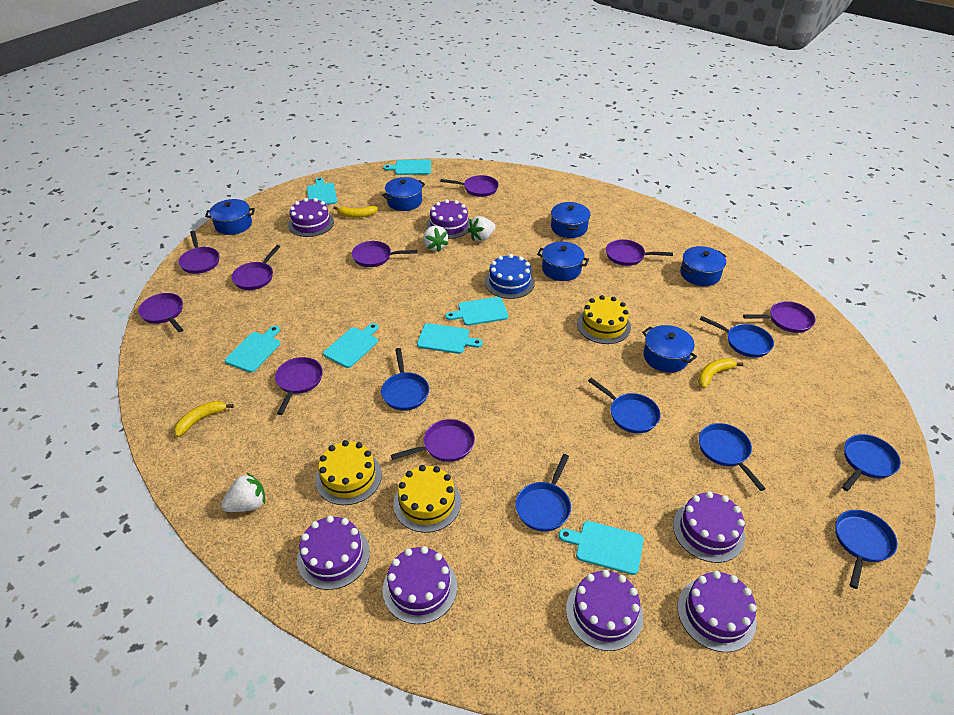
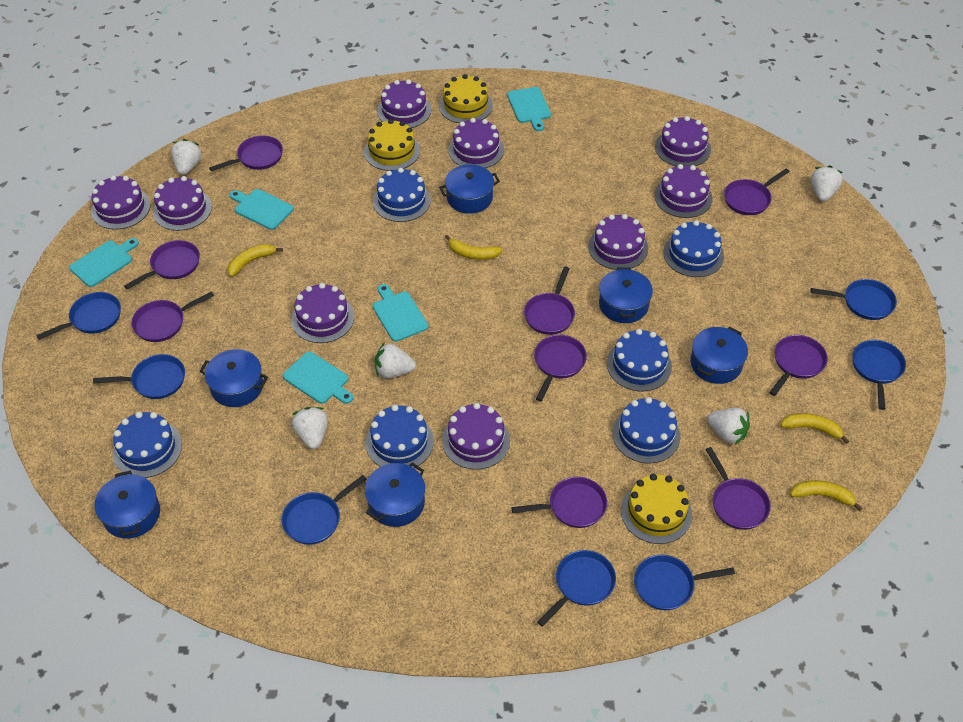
blue cake: [485,254,535,299] = 1 -> [113,412,182,478] [366,405,434,468] [373,168,431,222] [607,329,672,391] [612,397,680,464] [663,220,724,277] = 6
purple cake: [288,198,334,237] [297,516,370,590] [383,546,457,624] [427,199,470,239] [566,570,643,651] [673,491,745,563] [678,571,757,652] = 7 -> [91,175,150,230] [153,176,212,231] [291,283,354,343] [377,79,431,128] [442,403,510,470] [448,118,504,168] [588,214,648,270] [654,164,712,218] [655,116,711,166] = 9
turquoise cutting board: [225,326,280,373] [307,177,337,205] [323,323,379,368] [383,159,431,175] [417,323,483,354] [445,297,508,326] [559,521,644,575] = 7 -> [69,238,139,287] [230,189,294,230] [283,352,353,404] [373,284,429,342] [507,87,551,131] = 5
white strawberry: [221,472,265,512] [423,226,449,252] [467,216,496,241] = 3 -> [171,139,203,175] [292,407,328,449] [375,343,416,379] [707,408,750,445] [811,165,843,202] = 5
yellow banana: [174,401,234,437] [333,206,378,218] [698,358,743,388] = 3 -> [228,244,283,277] [445,235,502,260] [780,413,849,444] [790,480,862,511] = 4

